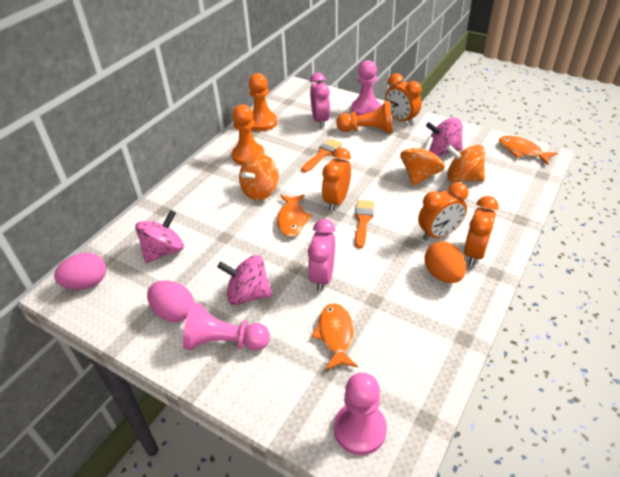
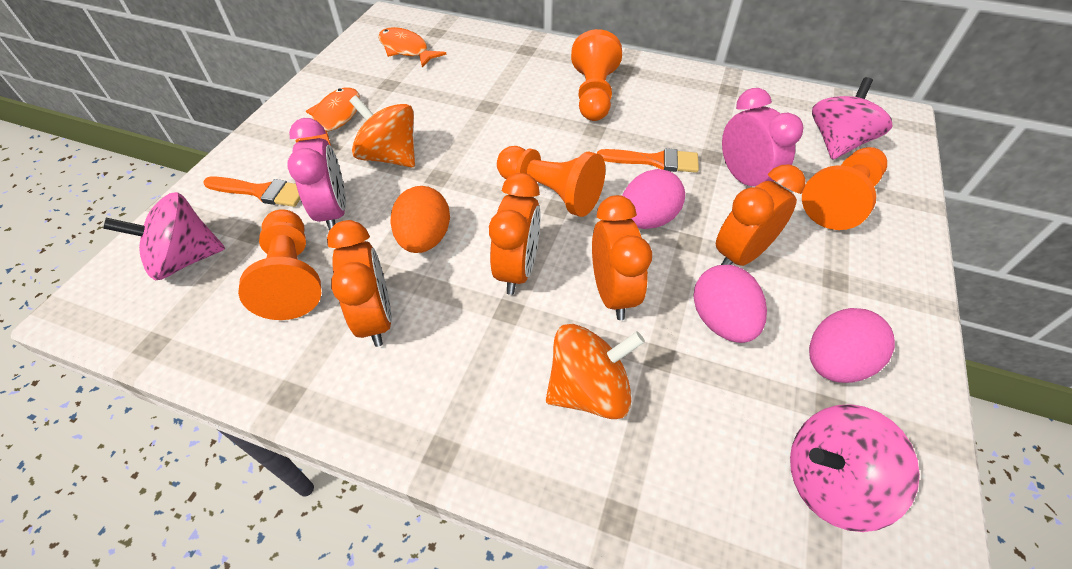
orange fish: [277,194,312,237] [312,303,358,370] [499,136,557,165] = 3 -> [295,87,360,146] [378,27,447,68] = 2
orange pawn: [232,105,265,165] [249,73,277,131] [336,101,393,134] = 3 -> [238,210,321,320] [497,146,605,217] [571,29,622,121] [802,147,887,230] = 4
orange spinning top: [239,154,279,200] [400,137,445,186] [446,145,485,182] = 3 -> [350,95,415,167] [546,324,645,419] = 2
pink egg: [54,253,106,290] [147,280,194,322] = 2 -> [622,169,685,229] [693,265,767,343] [809,308,895,383] = 3
pink pawn: [183,303,270,351] [334,373,387,455] [351,60,381,116] = 3 -> none = 0

